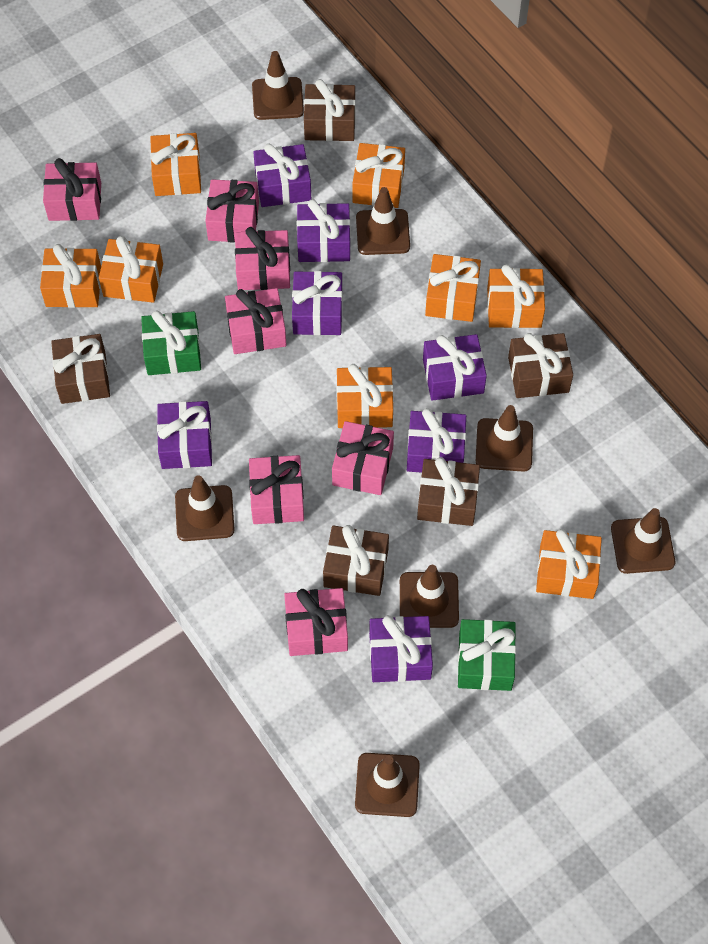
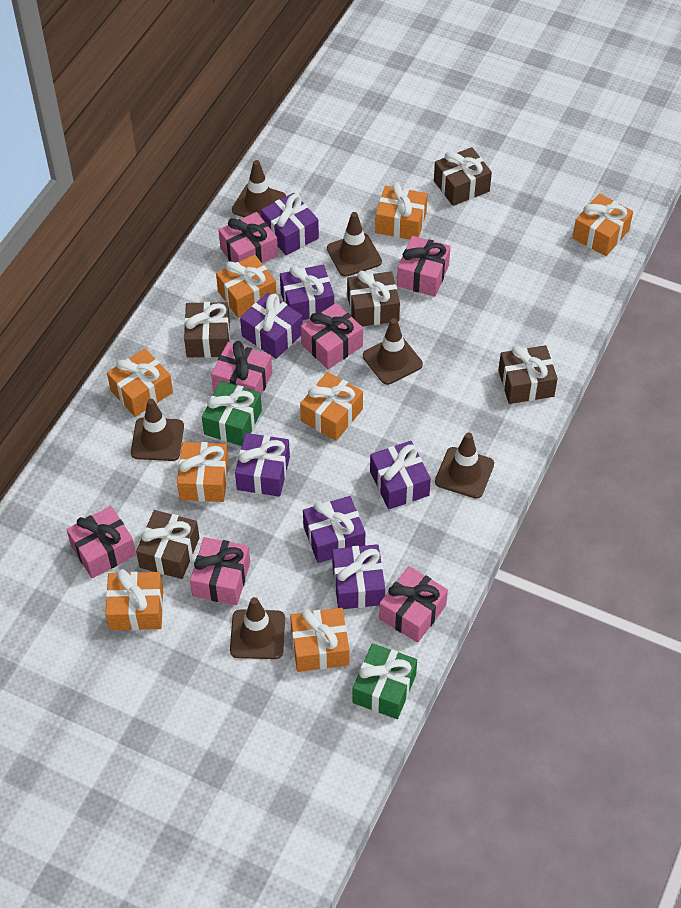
brown traffic cone: [175,475,235,541] [252,51,304,120] [355,753,420,817] [356,187,410,255] [400,565,459,628] [476,405,533,472] [611,508,675,574] = 7 -> [131,399,184,461] [230,597,285,659] [232,160,286,217] [327,212,382,277] [363,318,423,385] [435,433,494,499] = 6

